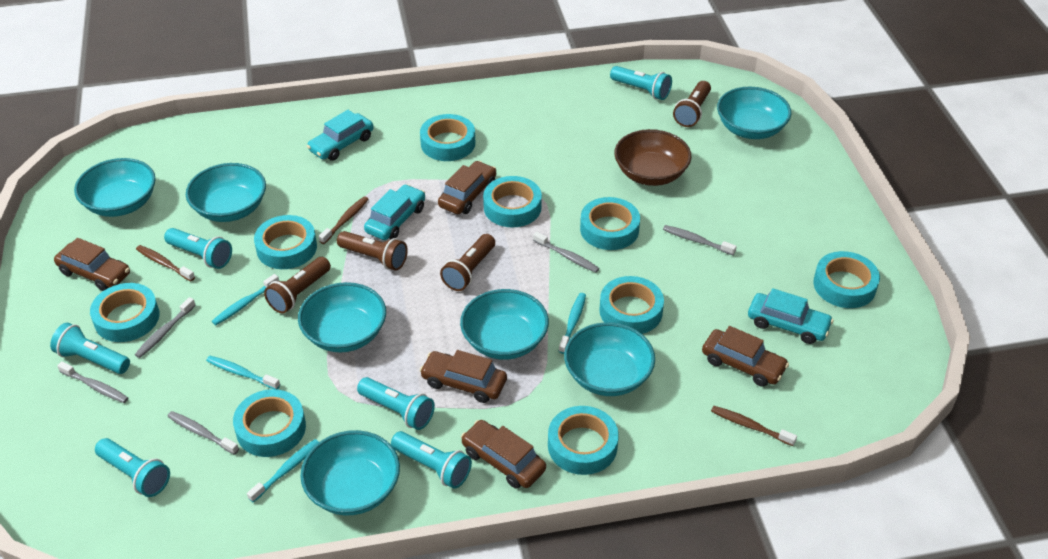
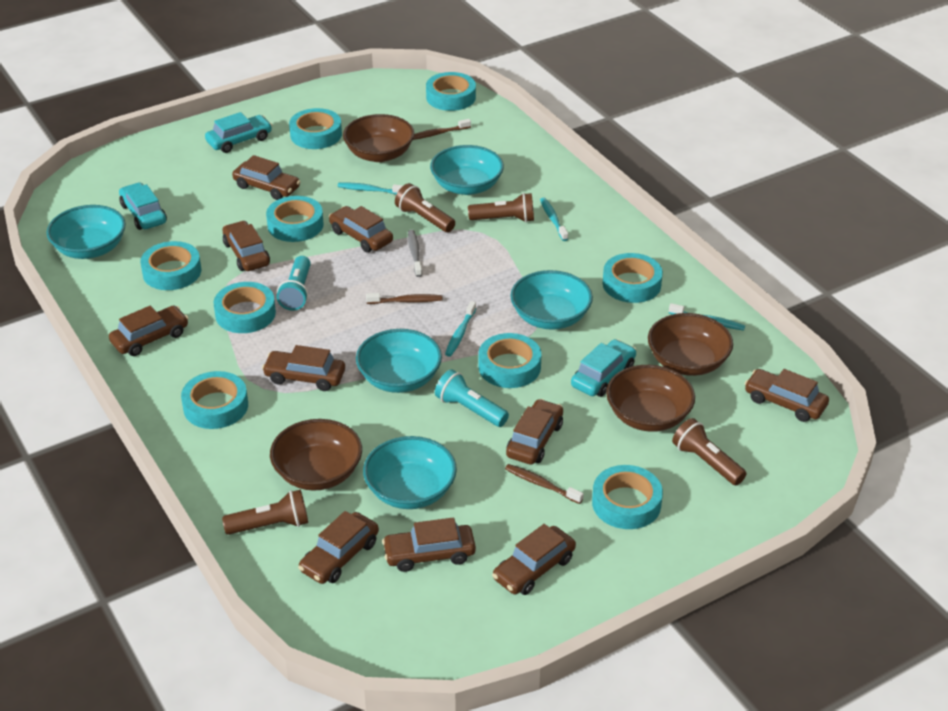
brown bowl: [614,129,691,186] = 1 -> [270,419,362,491] [343,114,414,162] [606,365,695,432] [648,313,733,376] = 4
brown car: [54,238,130,291] [420,350,507,403] [438,161,496,214] [461,420,546,489] [702,326,789,387] = 5 -> [109,306,188,356] [222,221,270,271] [232,155,301,200] [262,345,345,391] [298,511,379,584] [329,206,393,252] [382,518,476,572] [492,524,576,595] [506,399,563,465] [744,369,829,422] = 10
grey toothbrush: [57,361,128,403] [135,297,196,358] [167,411,239,455] [533,231,600,273] [663,225,737,255] = 5 -> [408,230,422,277] = 1
turquoise bowl: [74,158,156,217] [186,163,266,222] [298,282,386,352] [300,430,400,516] [460,289,549,360] [564,322,655,396] [717,87,791,139] = 7 -> [46,205,126,259] [356,329,442,393] [363,436,457,509] [430,145,504,195] [510,270,593,330] = 5
turquoise flashlight: [50,323,130,374] [95,438,170,497] [164,228,232,269] [357,377,435,430] [391,431,472,489] [610,66,672,100] = 6 -> [277,256,311,311] [435,369,509,427] = 2

